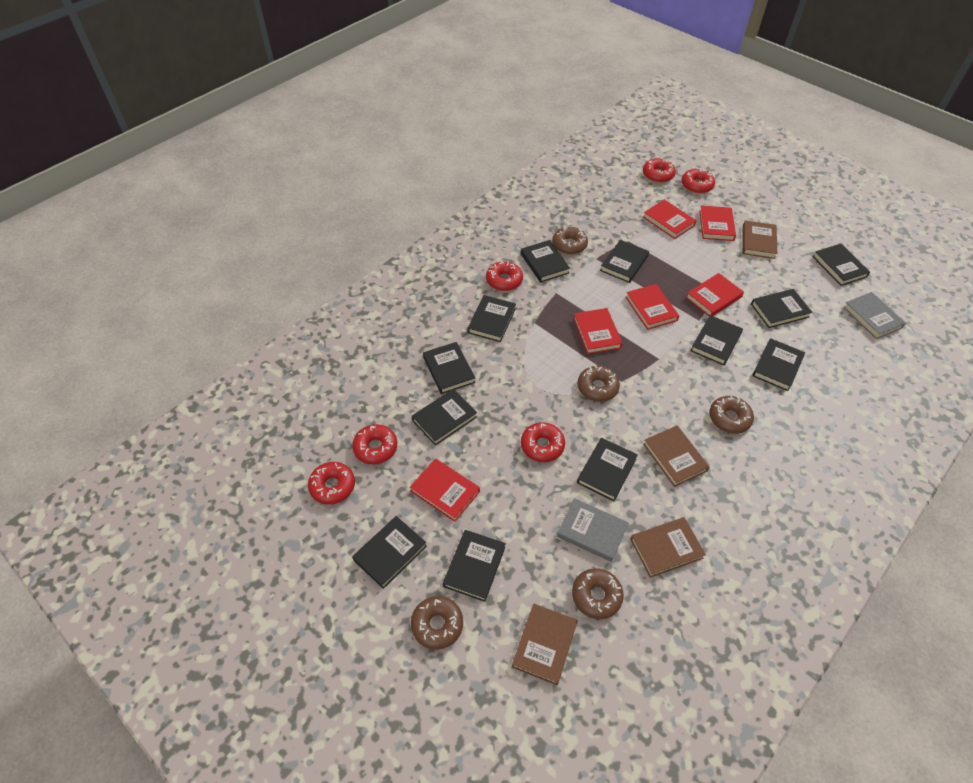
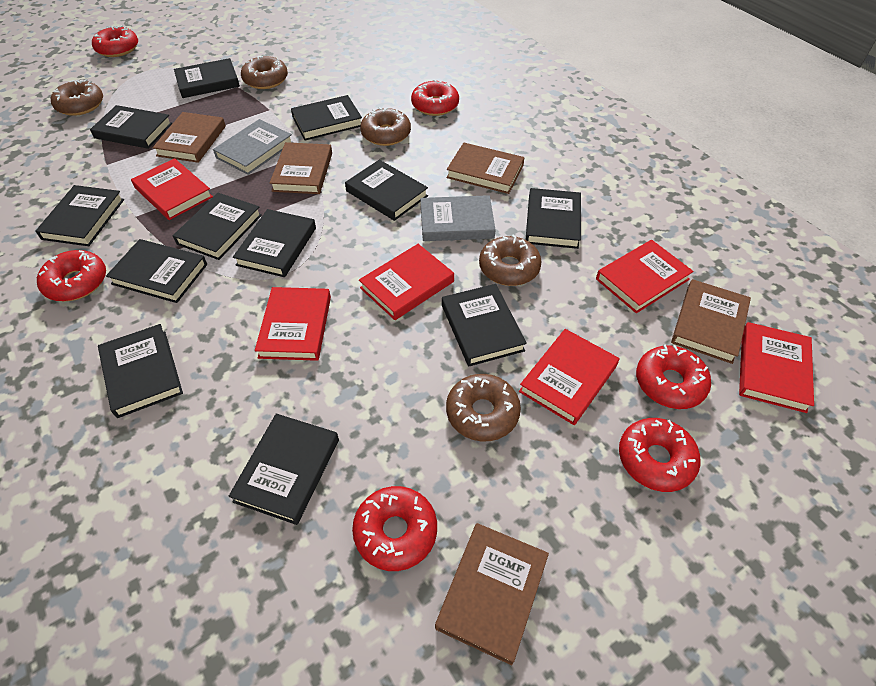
brown book: [512,604,577,685] [630,517,706,578] [643,425,709,487] [742,220,777,259] = 4 -> [153,112,226,163] [270,142,332,194] [435,523,549,665] [446,143,525,194] [671,279,751,364] = 5

